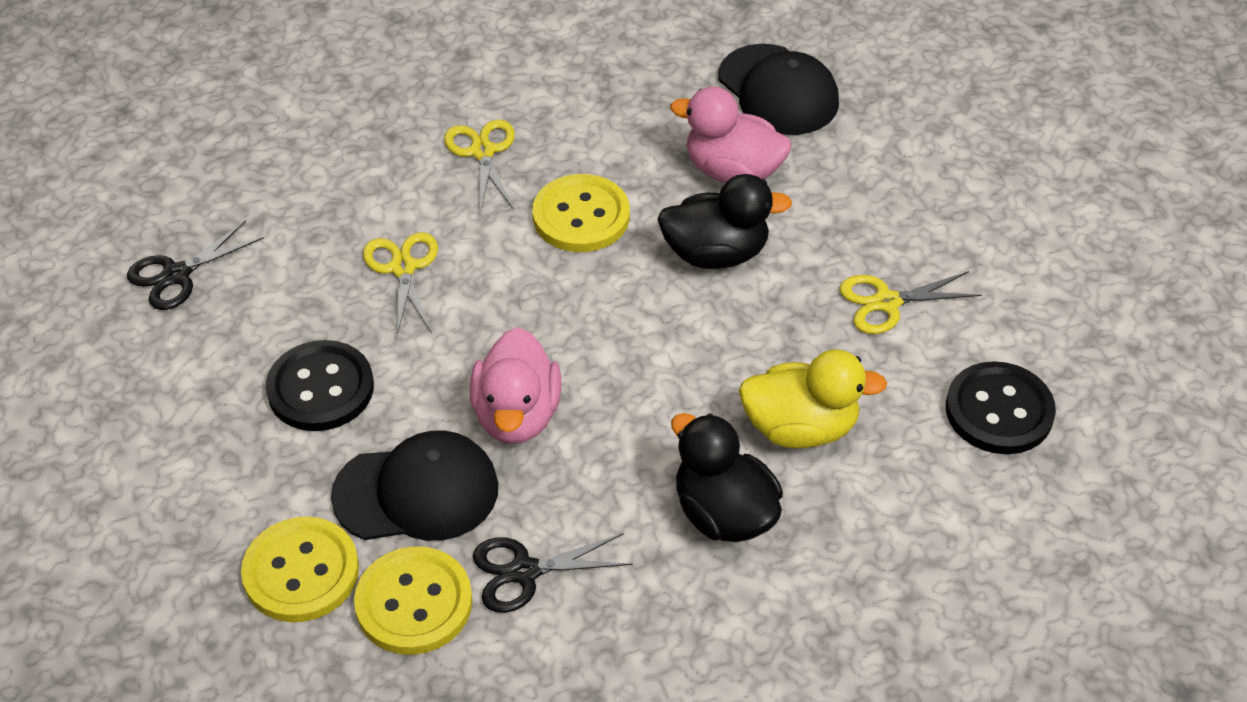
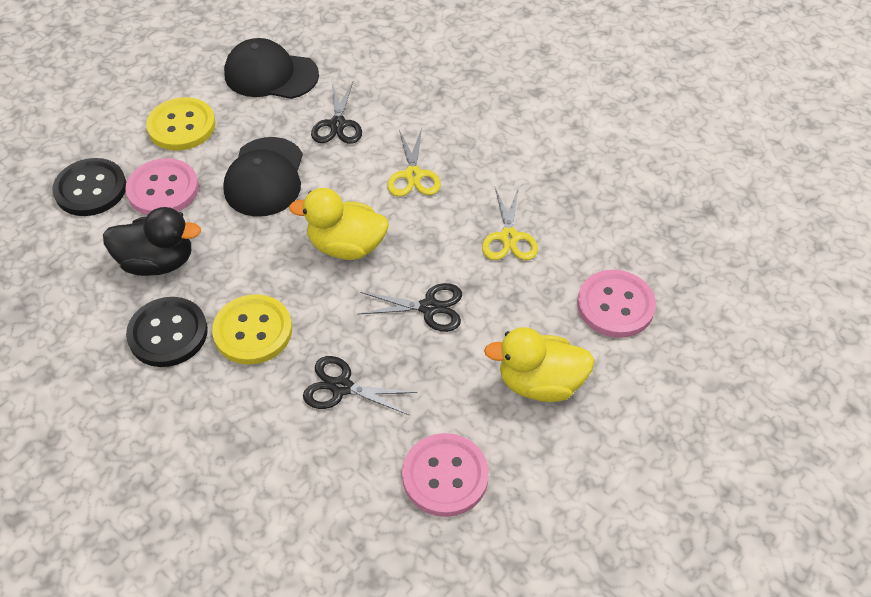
black duck: [657,174,792,269] [671,413,783,542] = 2 -> [103,207,201,276] = 1
black scissors: [127,220,264,310] [473,533,633,613] = 2 -> [303,356,418,416] [311,82,362,144] [359,283,462,332] = 3
pink button: none = 0 -> [125,158,199,215] [402,433,489,517] [577,270,656,338] = 3
pink duck: [470,327,561,444] [670,86,791,183] = 2 -> none = 0
yellow button: [241,517,359,622] [354,546,472,655] [532,174,630,252] = 3 -> [146,97,216,151] [212,294,292,365] = 2
yellow duck: [739,349,887,448] = 1 -> [289,188,389,260] [484,327,595,402] = 2
yellow scissors: [363,232,438,335] [444,119,515,210] [839,271,982,334] = 3 -> [388,128,441,197] [482,186,538,260] = 2

